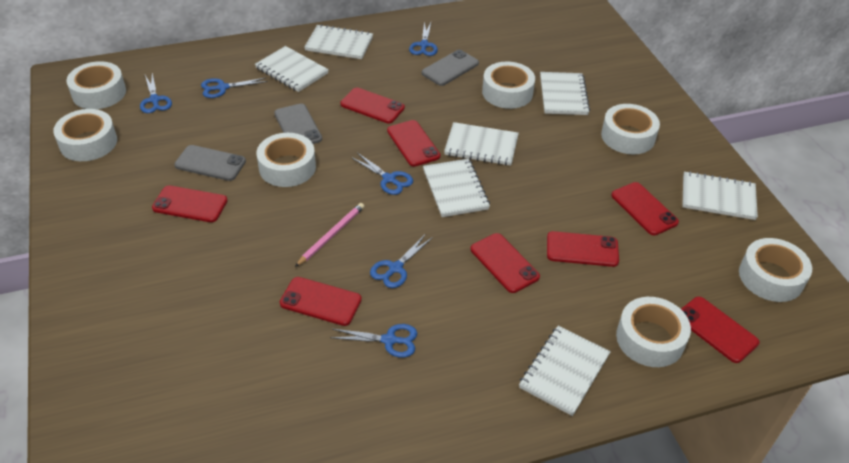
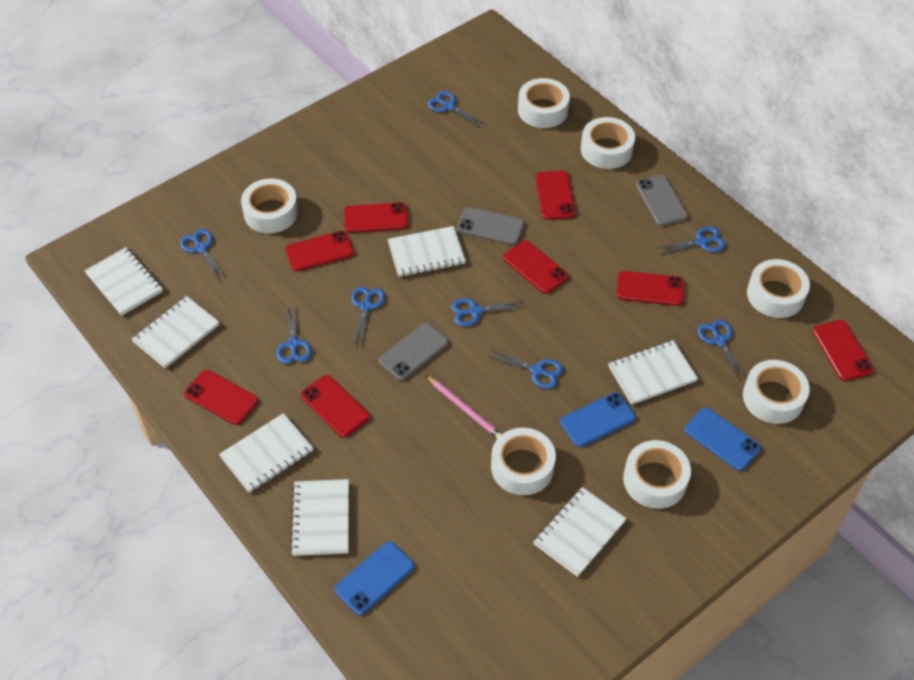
blue phone: none = 0 -> [334,541,414,615] [560,392,636,447] [684,407,761,471] = 3
blue scissors: [140,73,172,113] [201,78,268,98] [330,324,417,358] [351,153,413,195] [370,235,433,288] [409,21,438,56] = 6 -> [180,229,225,279] [276,302,312,364] [351,287,385,345] [427,91,485,128] [451,298,525,326] [488,349,563,389] [656,226,725,255] [697,320,747,380] = 8

